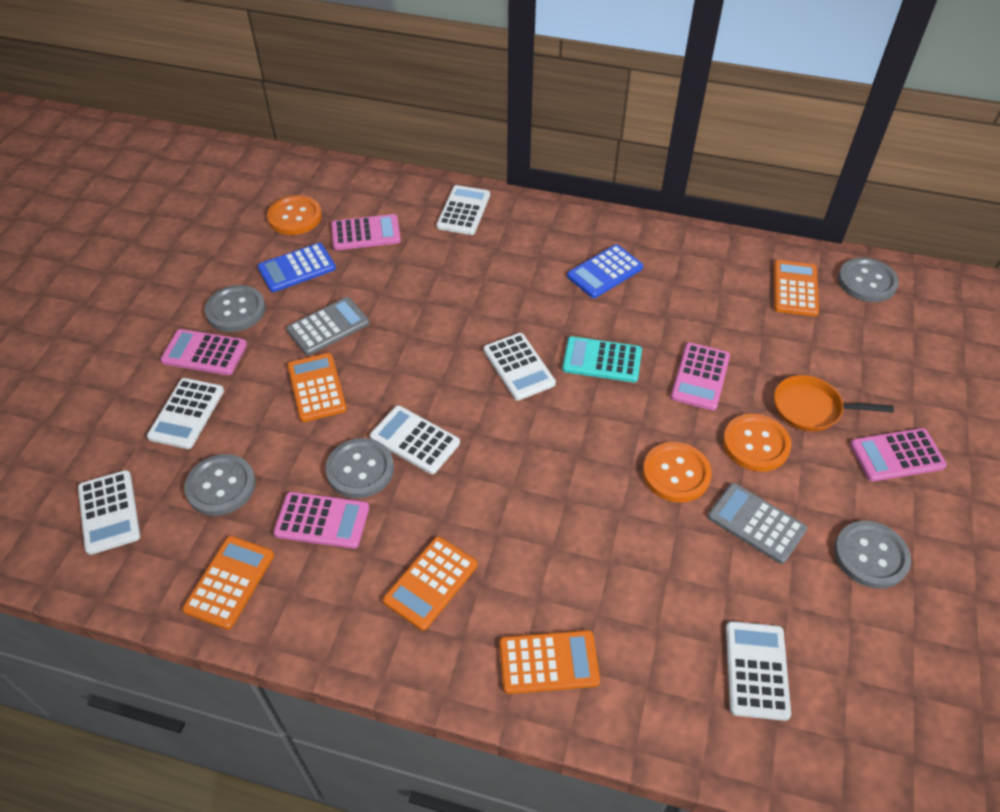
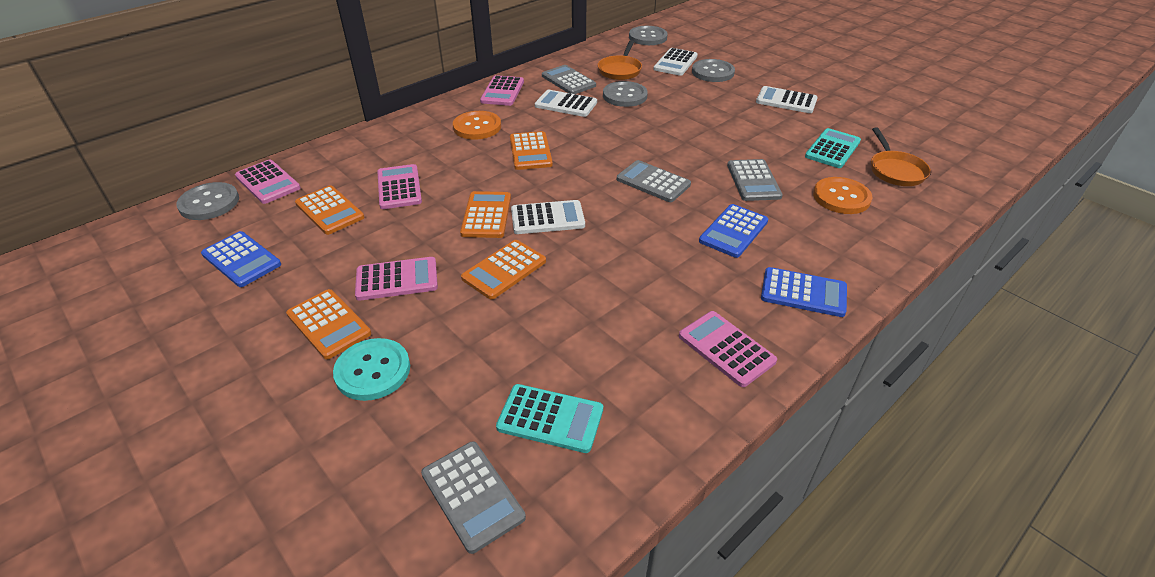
blue calculator: [258,243,336,292] [567,245,643,298] = 2 -> [201,231,281,287] [699,204,768,258] [761,267,847,317] = 3
grey button: [184,454,256,516] [205,285,266,332] [326,438,394,498] [834,521,911,589] [838,258,899,302] = 5 -> [176,182,239,220] [603,81,648,107] [629,26,668,45] [692,59,735,82] = 4
grey calculator: [286,297,370,355] [708,483,807,564] = 2 -> [421,441,526,554] [542,65,596,94] [617,160,691,202] [727,159,783,201] = 4
orange button: [267,195,322,235] [643,442,712,503] [723,414,791,472] = 3 -> [453,111,501,140] [813,177,872,214] = 2
orange pan: [774,375,894,432] = 1 -> [598,40,642,80] [871,128,931,186] = 2
turquoise button: none = 0 -> [333,338,410,401] = 1
turquoise calculator: [562,336,642,382] = 1 -> [496,384,603,453] [805,128,861,168] = 2
white calculator: [78,470,140,555] [147,378,224,449] [370,405,460,474] [436,185,490,235] [484,333,556,401] [726,621,791,721] = 6 -> [511,200,585,234] [535,90,597,117] [654,48,698,76] [756,86,818,113] = 4

